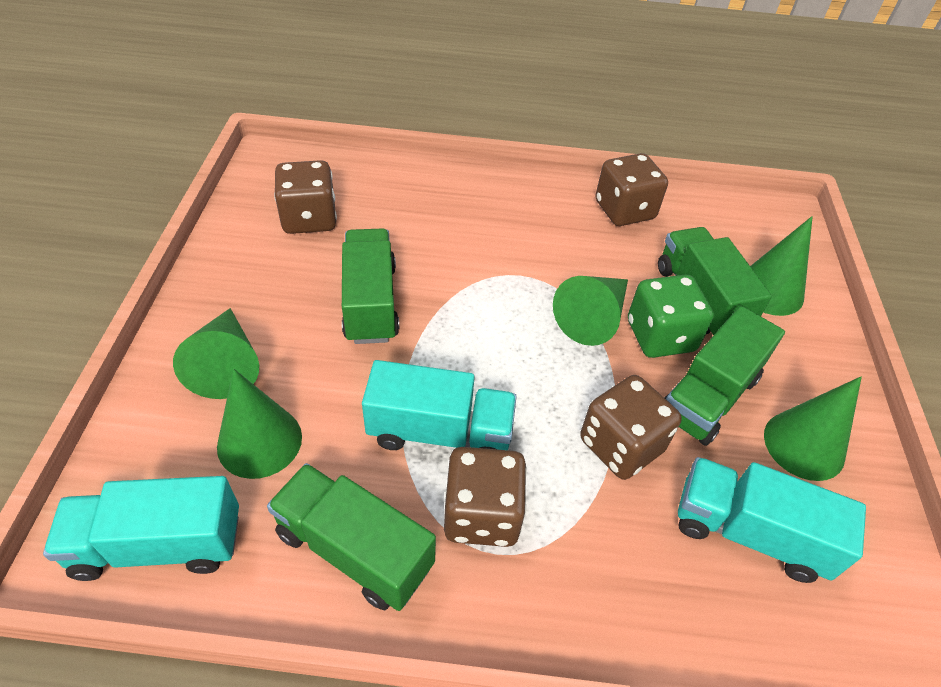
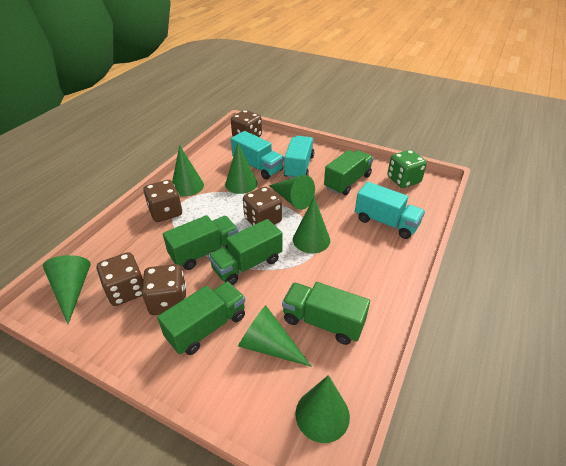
brown dice: [274,160,337,234] [444,447,527,547] [580,375,682,480] [595,153,668,226] = 4 -> [97,252,143,306] [142,264,186,315] [143,180,182,222] [231,110,262,137] [243,187,282,226] = 5
green cone: [173,308,259,399] [217,369,302,479] [553,276,628,346] [750,216,813,316] [764,377,862,481] = 5 -> [43,255,91,324] [172,145,204,196] [225,143,258,194] [238,305,312,367] [269,175,315,210] [293,197,330,253] [295,375,350,443] = 7
green truck: [267,463,436,611] [342,228,400,344] [658,227,772,335] [664,306,785,446] = 4 -> [157,281,245,355] [163,215,238,270] [209,219,282,285] [282,282,370,345] [324,150,374,195] = 5

